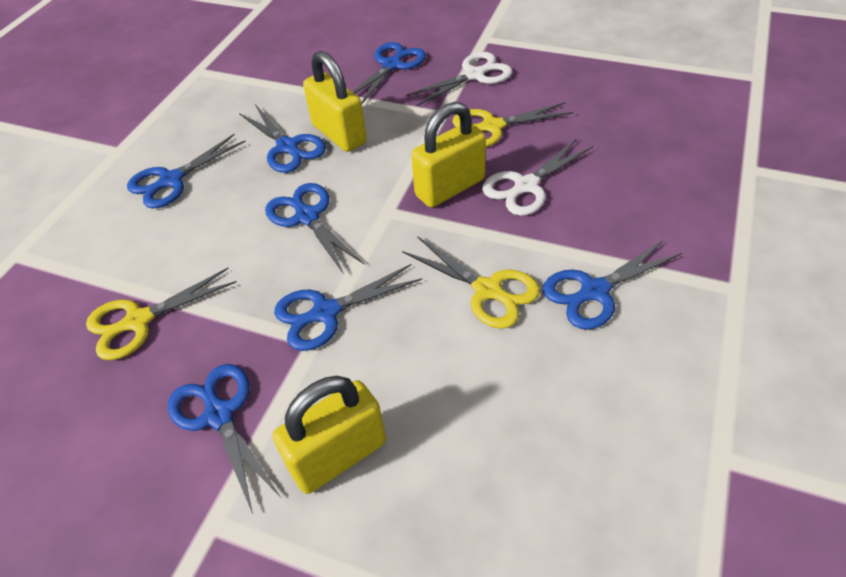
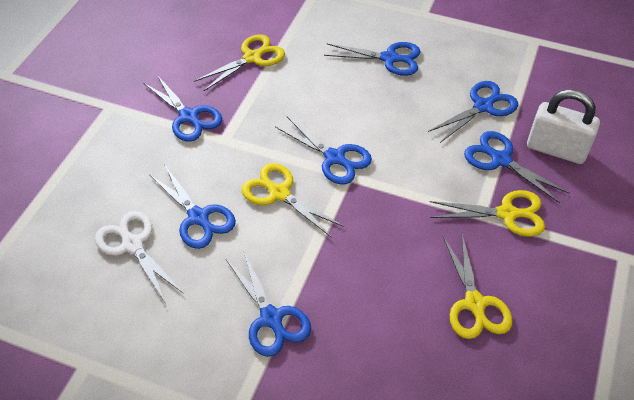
white padlock: none = 0 -> [527,89,600,164] = 1
white scissors: [406,52,513,107] [482,138,593,216] = 2 -> [95,211,184,304] = 1
yellow padlock: [273,376,386,494] [303,51,367,152] [411,102,486,208] = 3 -> none = 0
yellow scissors: [86,268,237,360] [402,236,540,329] [452,102,573,147] = 3 -> [194,34,285,91] [241,163,344,238] [430,190,545,237] [443,234,513,339] = 4

